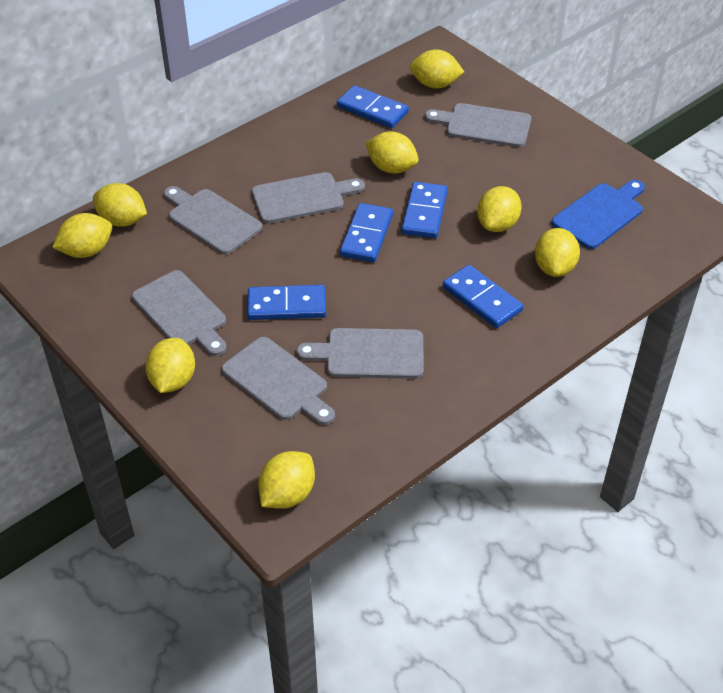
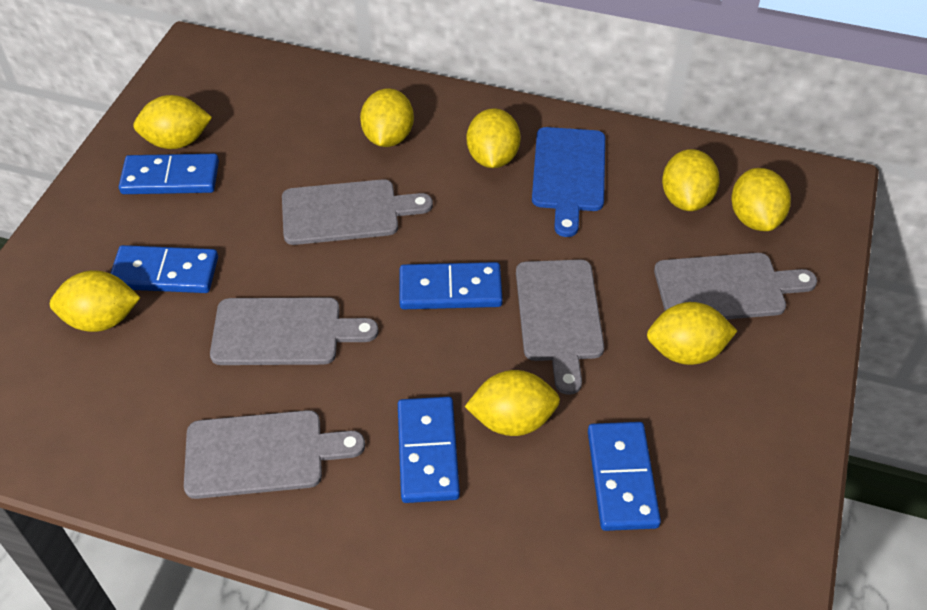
grey cutting board: [132,270,226,356] [164,186,262,255] [222,337,335,425] [252,172,365,224] [296,328,424,379] [425,103,531,147] = 6 -> [184,410,365,499] [210,297,379,365] [282,179,433,245] [516,259,604,395] [654,253,817,319] = 5

